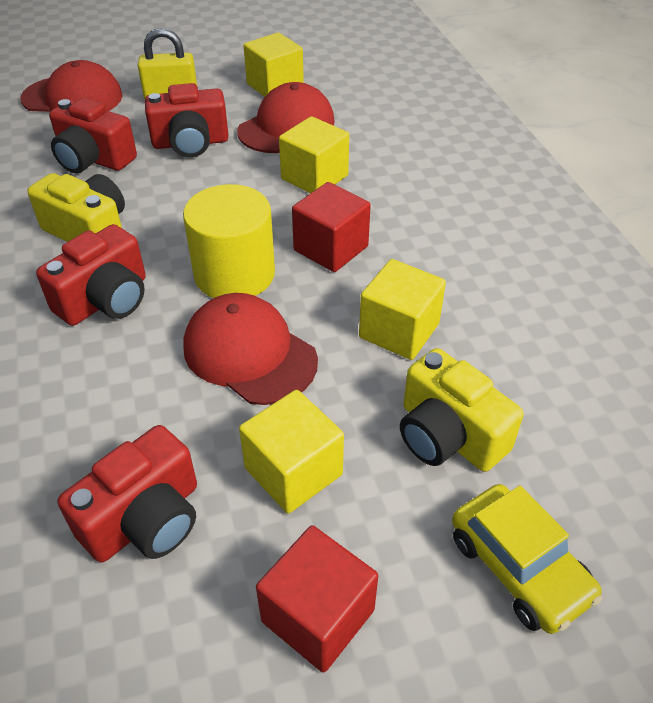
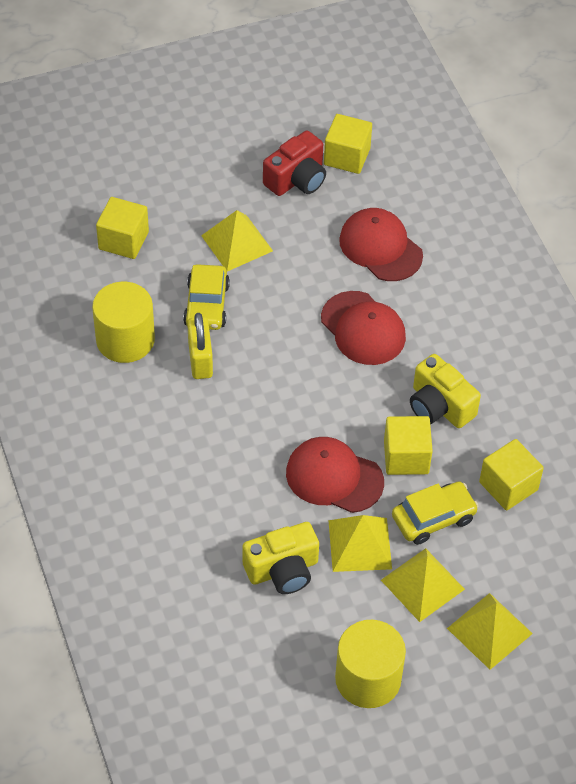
red camera: [36,224,146,326] [49,98,137,173] [58,425,197,562] [145,83,229,157] = 4 -> [263,130,326,196] = 1
red cube: [256,525,378,673] [292,182,371,272] = 2 -> none = 0
yellow car: [452,484,602,634] = 1 -> [183,264,230,330] [392,481,478,545] = 2
yellow cylinder: [183,184,275,298] = 1 -> [92,282,155,363] [335,620,406,708] = 2
yellow pyramid: none = 0 -> [201,210,273,272] [328,515,392,572] [381,548,465,622] [447,593,533,670] = 4

